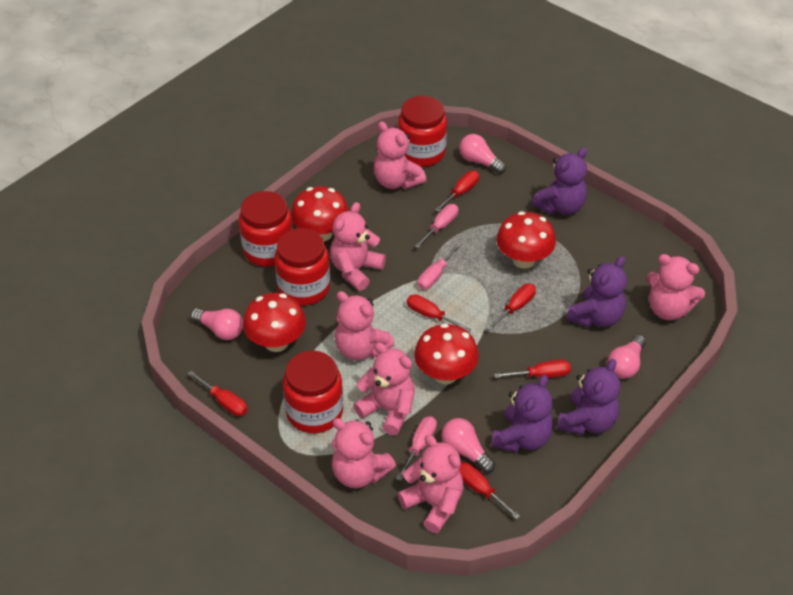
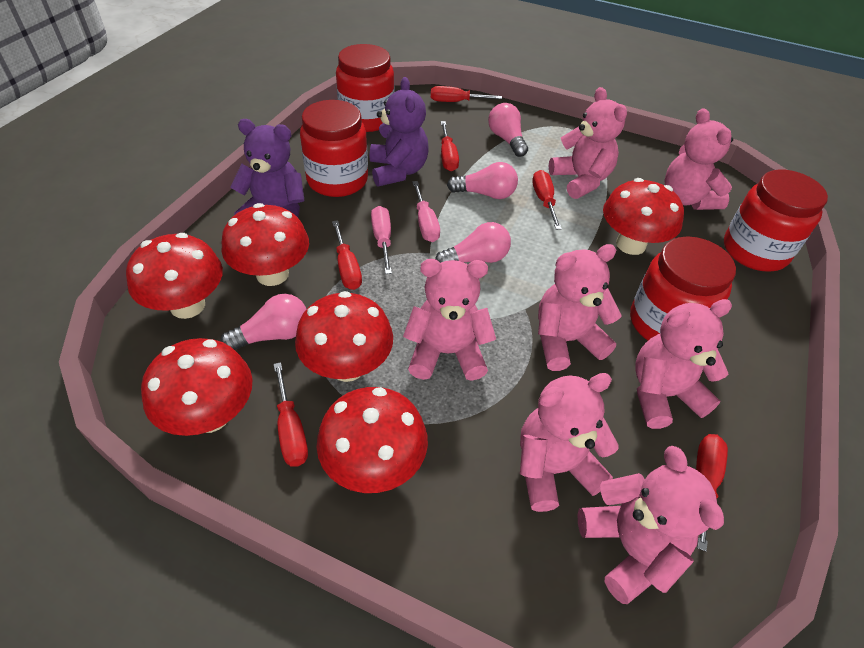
pink screwdriver: [396,416,437,481] [415,204,458,248] [418,243,462,290] = 3 -> [371,206,392,274] [412,181,440,242] = 2
purple teddy bear: [491,375,553,452] [532,147,587,215] [557,359,621,435] [566,256,627,328] = 4 -> [230,119,304,217] [370,77,429,187] = 2
red mushroom: [243,293,306,352] [291,186,349,241] [414,323,479,384] [496,211,556,269] = 4 -> [126,233,223,319] [141,338,253,436] [222,203,309,286] [295,291,393,382] [316,387,428,493] [603,178,684,255] = 6

